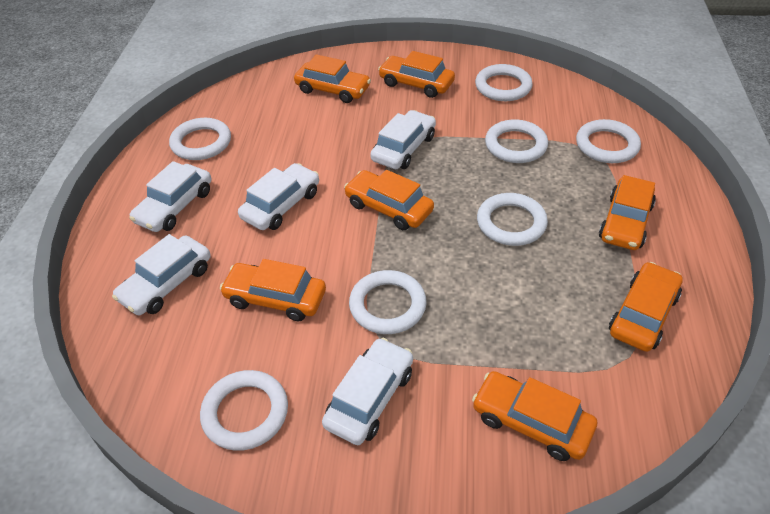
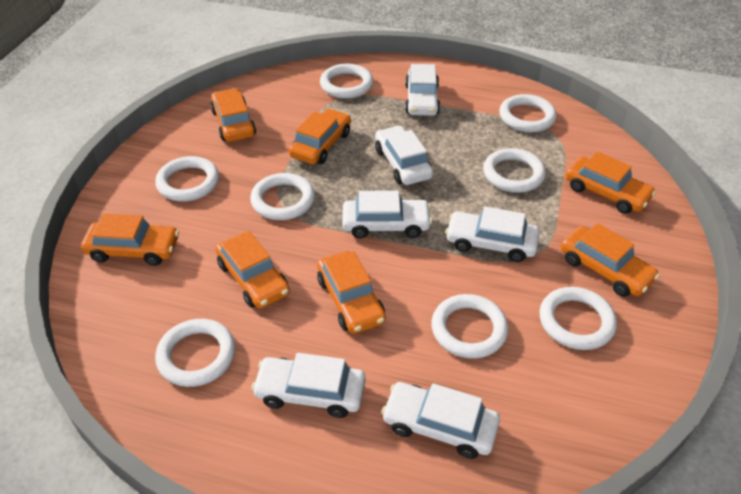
white car: [112,234,211,315] [129,161,211,232] [238,163,319,230] [322,338,413,445] [370,110,436,169] = 5 -> [251,353,366,418] [342,190,432,238] [375,125,433,185] [381,382,500,459] [405,64,440,116] [445,207,540,262] = 6
white ring: [169,118,231,160] [200,370,288,451] [349,270,427,334] [475,64,533,101] [477,193,548,246] [485,119,548,163] [576,119,641,163] = 7 -> [155,156,219,202] [155,319,236,387] [250,173,315,220] [320,64,373,99] [431,294,508,359] [483,148,546,193] [499,94,557,133] [540,287,617,350] = 8

